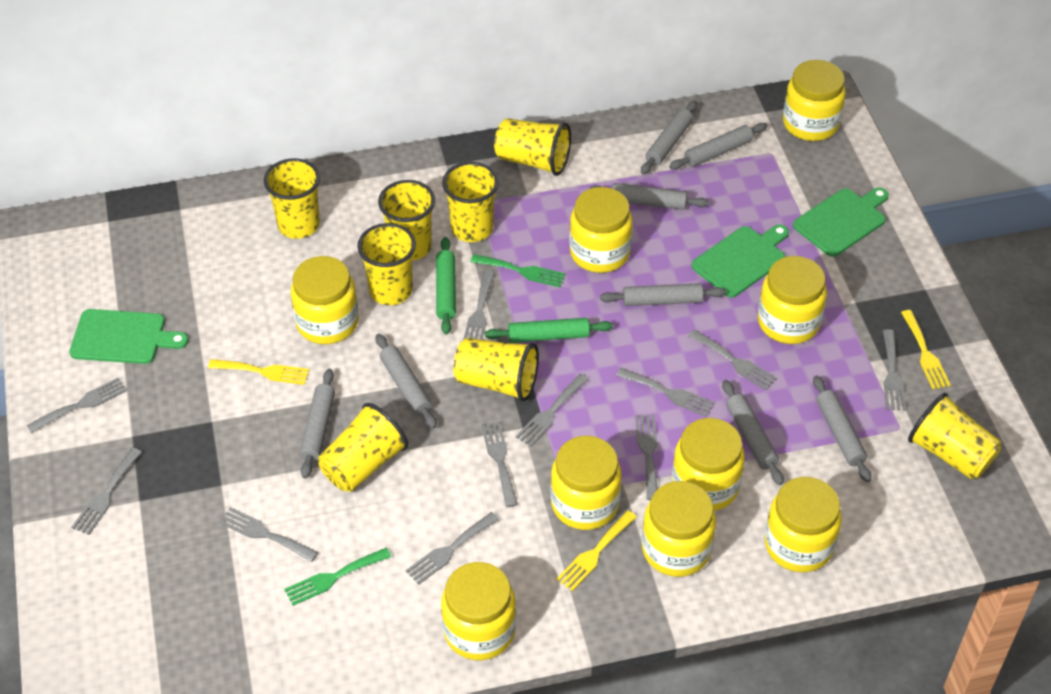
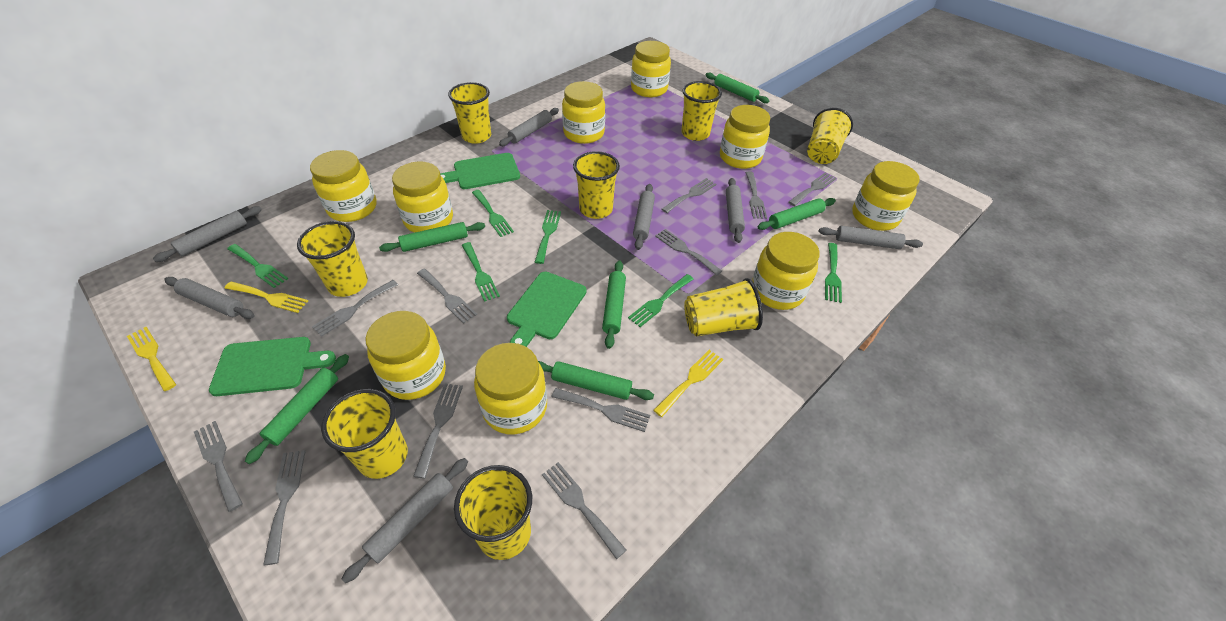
green fork: [284,548,391,606] [470,254,565,287] = 2 -> [227,244,288,288] [462,242,500,302] [472,190,514,237] [535,210,561,264] [628,274,694,327] [825,243,842,303] = 6
green rolling pin: [436,237,456,334] [485,318,613,343] = 2 -> [245,354,349,464] [379,222,485,252] [538,361,654,400] [602,260,626,349] [706,73,769,103] [758,198,836,230] = 6
grey rolling pin: [300,369,335,479] [376,334,437,429] [590,183,709,210] [600,283,726,306] [641,101,697,175] [669,123,767,170] [722,380,784,485] [813,375,871,482] = 8 -> [153,206,262,262] [164,277,254,319] [342,458,468,583] [499,108,559,146] [633,184,655,250] [726,178,745,243] [819,226,923,249] = 7

